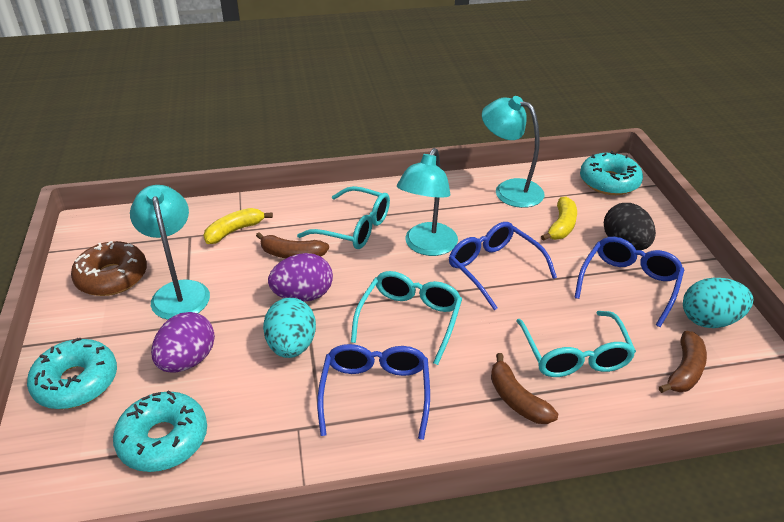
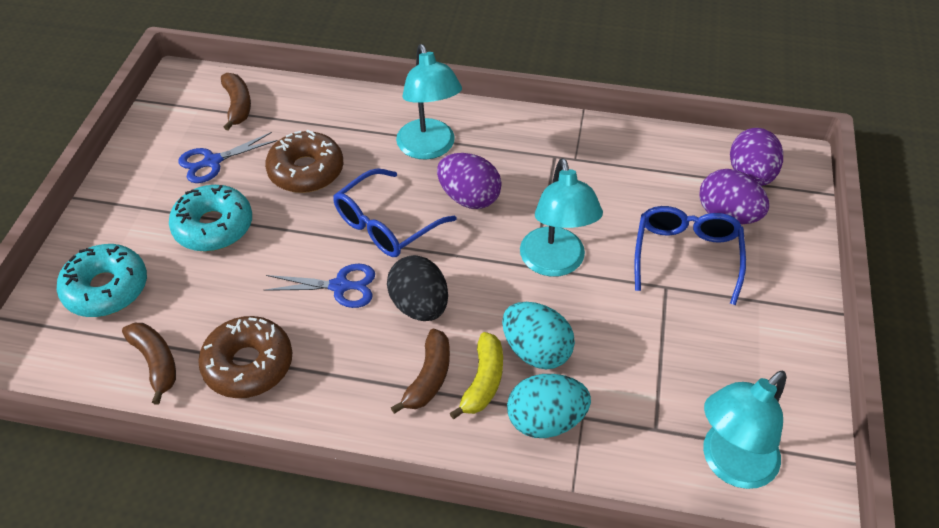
blue glasses: [317,344,430,440] [449,222,557,310] [574,237,684,327] = 3 -> [333,168,457,257] [634,206,746,305] = 2
blue scissors: none = 0 -> [178,132,278,183] [264,264,375,308] = 2
brown donut: [71,241,147,296] = 1 -> [198,316,292,398] [265,130,343,193] = 2
purple egg: [151,312,215,373] [268,253,333,302] = 2 -> [437,153,502,209] [699,169,769,224] [730,128,783,186] = 3
turquoise donut: [27,338,117,409] [113,390,207,472] [580,151,643,195] = 3 -> [57,244,147,317] [169,185,252,252] = 2
turquoise glasses: [297,186,390,249] [351,271,462,365] [516,311,636,377] = 3 -> none = 0
yellow banana: [204,208,273,244] [541,196,577,241] = 2 -> [450,332,503,419] = 1

